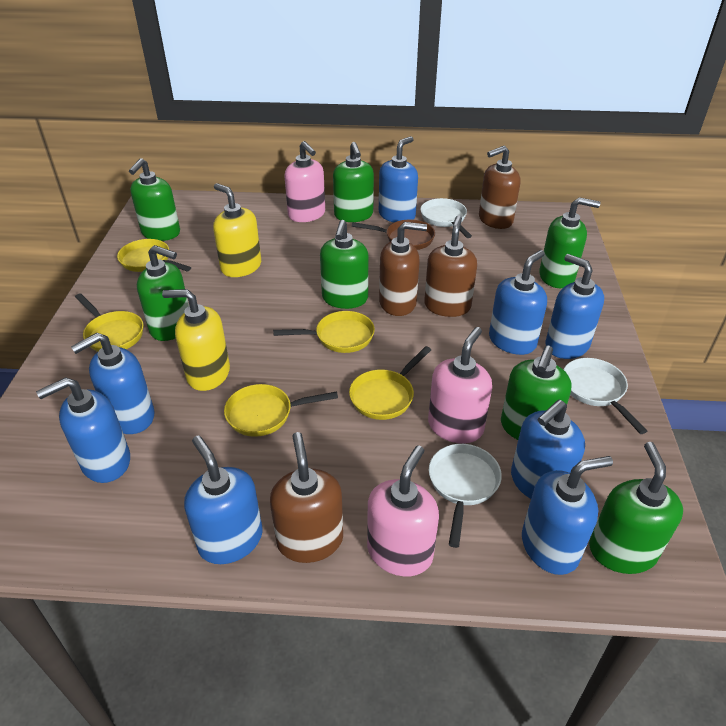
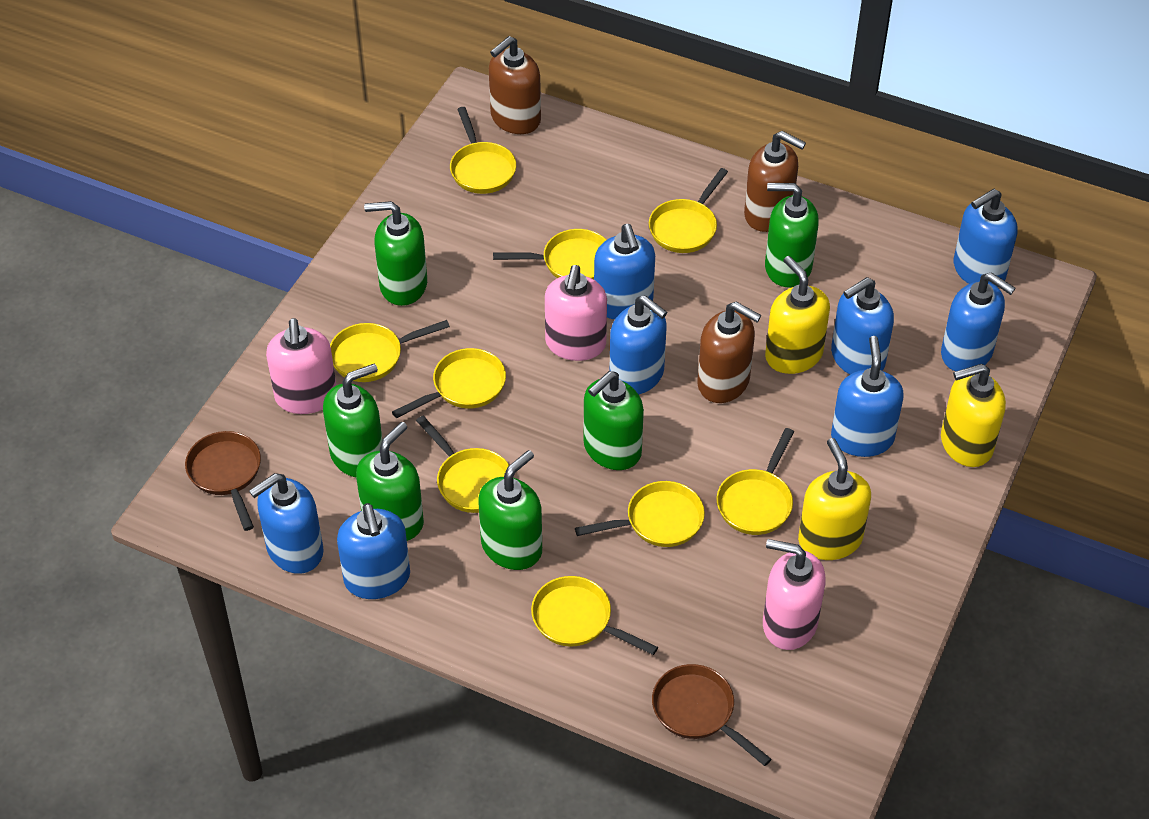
brown pan: [352,219,435,250] = 1 -> [185,431,261,531] [652,664,771,766] = 2
brown soap dispenser: [270,432,343,563] [379,222,427,316] [424,215,477,317] [479,146,520,229] = 4 -> [489,36,541,134] [697,302,761,403] [744,131,806,232] = 3
green soap dispenser: [129,158,180,241] [137,245,189,341] [320,220,368,309] [333,142,374,222] [501,346,572,440] [539,197,601,288] [589,442,683,574] = 7 -> [323,363,382,477] [356,422,424,541] [364,201,427,306] [478,450,542,570] [584,371,644,470] [765,183,819,287] = 6
white pan: [420,198,472,238] [429,444,502,548] [563,358,647,434] = 3 -> none = 0
yellow pan: [75,293,143,352] [117,239,191,272] [224,384,338,437] [273,311,375,353] [349,346,431,420] = 5 -> [330,320,450,382] [392,348,506,418] [416,416,509,513] [450,107,516,194] [493,229,606,280] [531,576,658,655] [575,481,705,547] [649,168,728,253] [717,428,794,535] = 9
yellow soap dispenser: [162,289,230,391] [213,183,261,277] = 2 -> [765,256,830,374] [798,438,871,560] [941,364,1006,467] = 3

